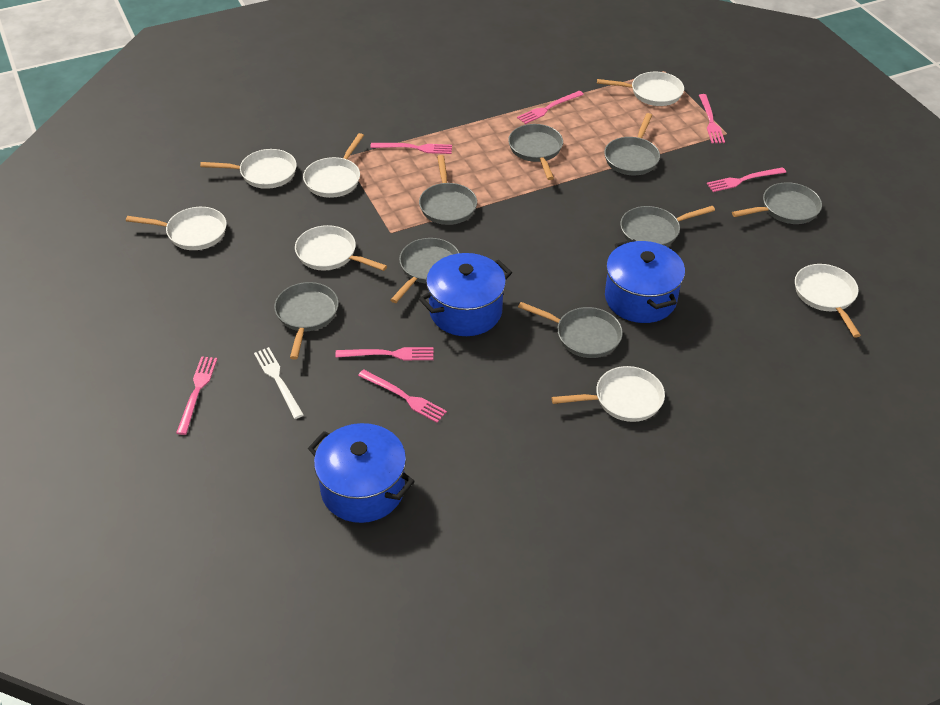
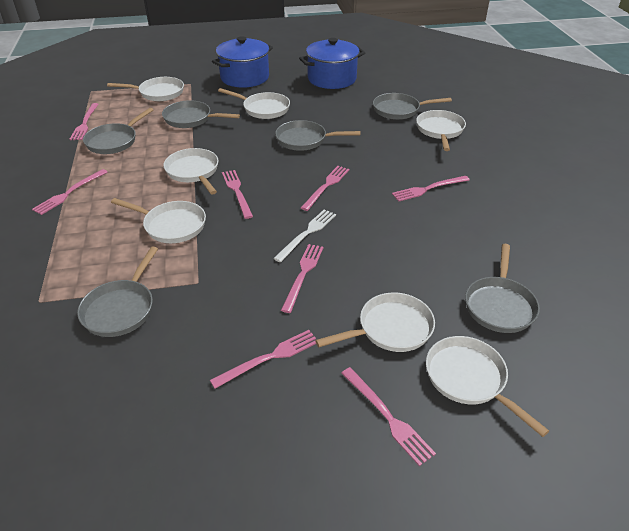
blue pot: [308,423,415,523] [419,253,512,336] [605,239,685,323] = 3 -> [212,36,273,88] [299,38,365,89] = 2
grey pan: [274,282,339,359] [391,238,459,303] [419,155,477,225] [508,124,563,180] [518,302,623,358] [604,113,660,176] [620,206,715,247] [732,182,822,224] = 8 -> [77,246,158,337] [83,108,153,154] [162,100,240,128] [275,120,360,151] [373,93,452,120] [465,244,540,333] = 6
pink fork: [176,356,217,435] [335,347,433,361] [358,369,447,423] [370,143,452,154] [517,91,584,124] [699,94,725,143] [707,167,786,192] = 7 -> [32,169,108,215] [70,103,99,140] [210,330,316,389] [222,170,253,219] [281,244,323,313] [301,166,349,211] [342,367,436,466] [392,176,470,202] = 8

